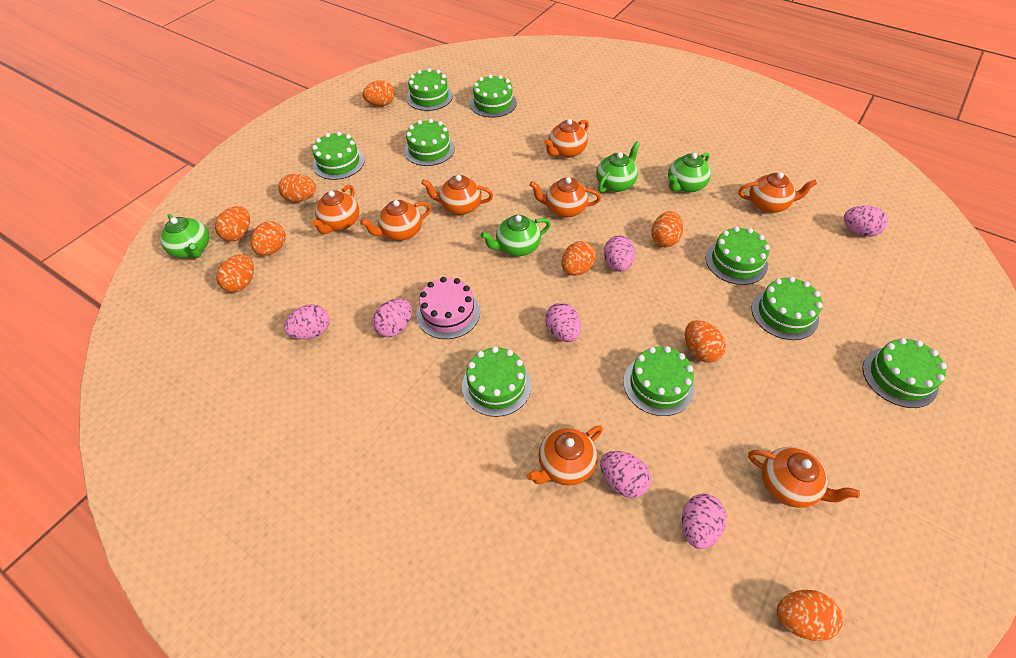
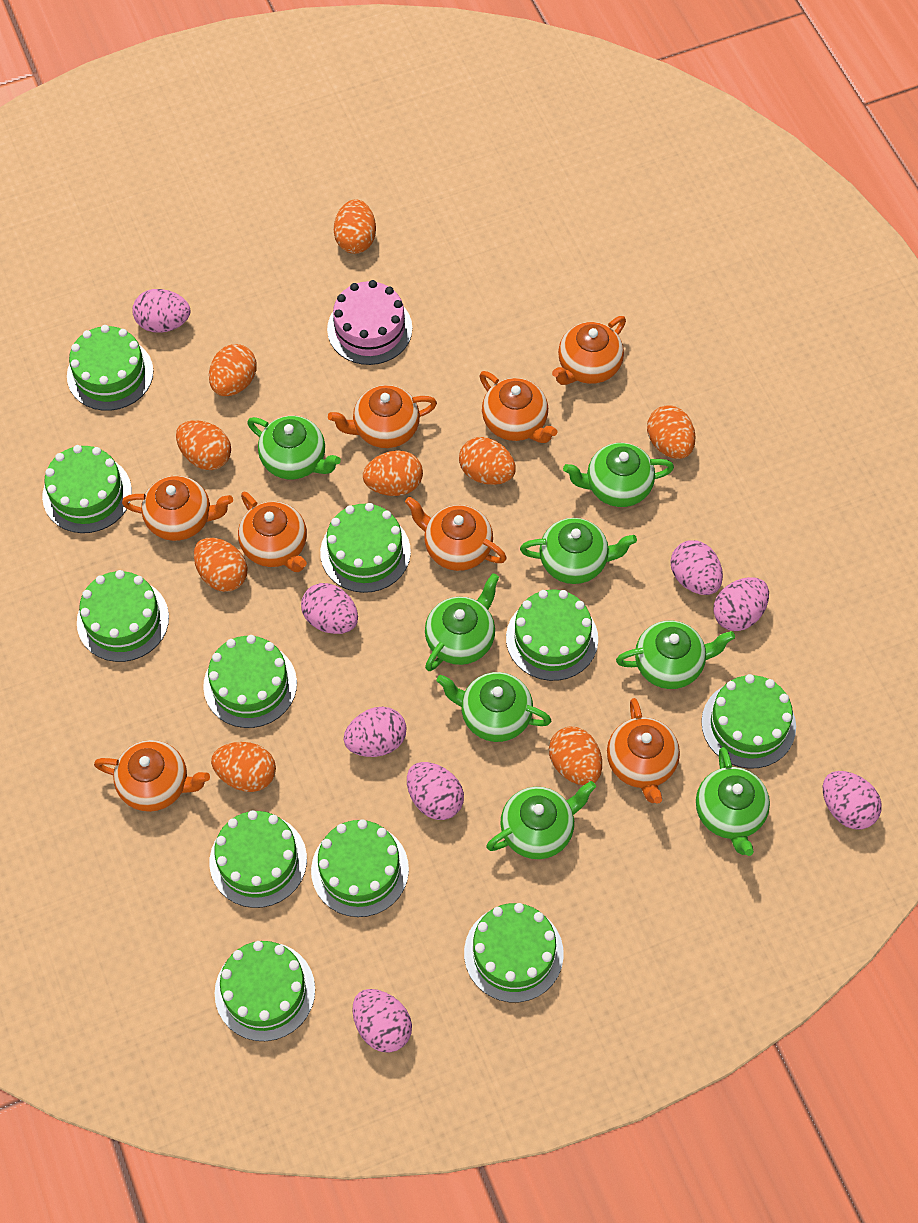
green cake: [312,132,365,180] [404,119,455,166] [407,68,453,111] [462,346,531,417] [470,74,517,118] [623,346,694,416] [706,226,770,285] [751,277,823,340] [862,338,947,408] = 9 -> [42,445,132,533] [67,325,153,411] [77,570,169,662] [203,635,297,728] [209,810,307,908] [215,941,315,1041] [311,819,409,917] [320,503,411,593] [464,903,564,1002] [506,590,598,681] [702,674,796,769] = 11
green teapot: [160,214,209,258] [481,215,551,256] [596,141,640,193] [668,153,711,193] = 4 -> [247,416,341,479] [425,573,499,671] [437,672,552,742] [486,781,596,859] [520,518,637,584] [563,443,674,507] [616,620,735,689] [696,747,770,856] = 8
pink egg: [284,304,330,339] [372,298,412,337] [545,303,581,342] [600,451,651,498] [604,235,635,272] [682,494,727,549] [844,205,888,237] = 7 -> [132,289,190,332] [301,583,358,634] [343,707,406,757] [352,989,412,1053] [407,762,464,820] [670,540,723,595] [714,577,769,631] [823,771,882,829] = 8

